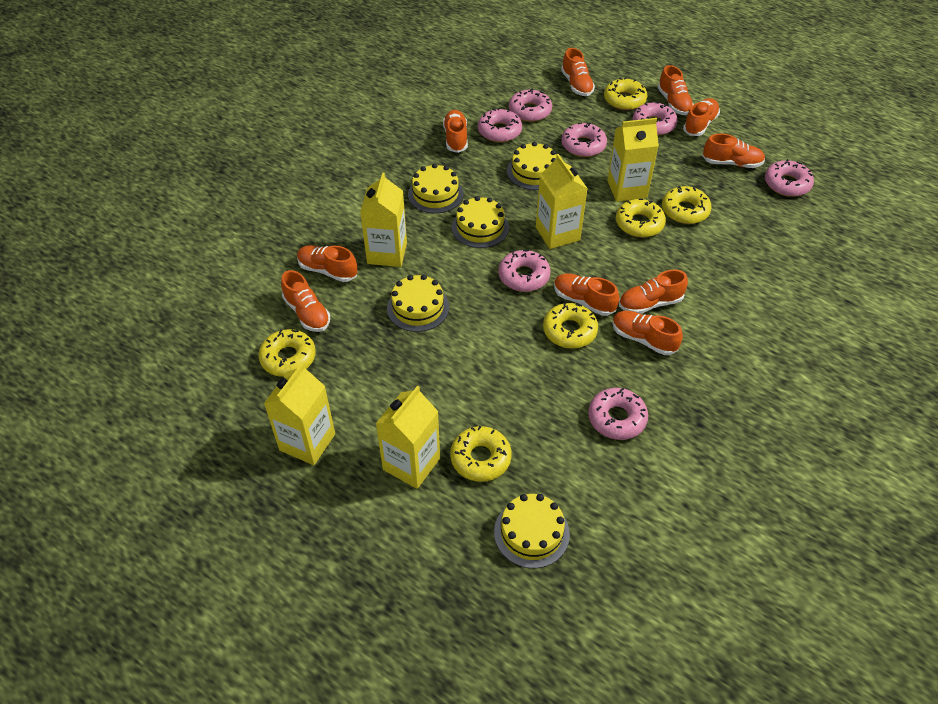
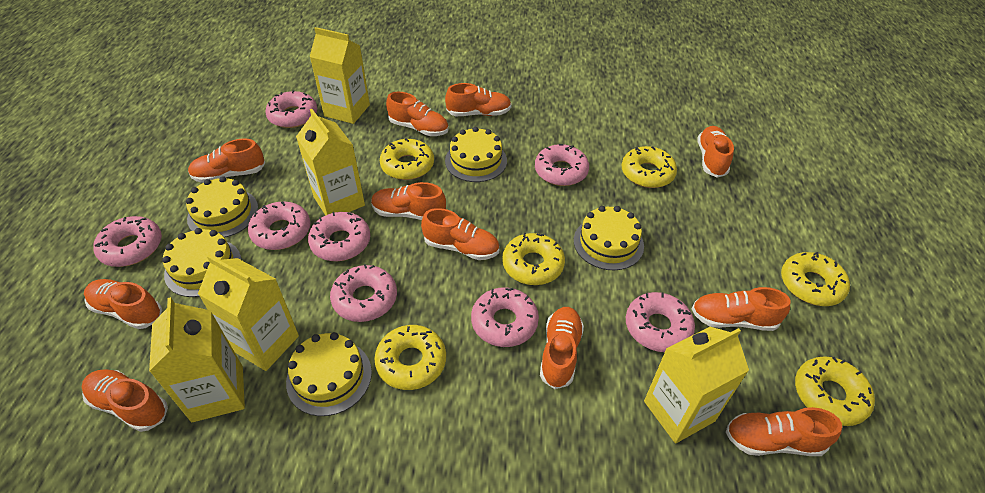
orange shoe: [281,270,330,332] [297,245,357,282] [443,110,468,153] [554,273,619,316] [561,48,595,96] [612,311,683,355] [619,270,688,314] [658,65,694,115] [683,98,720,136] [702,134,765,168] = 10 -> [82,369,168,432] [84,279,162,329] [188,139,265,183] [371,182,446,220] [386,92,449,136] [421,208,499,260] [445,83,512,116] [540,307,584,389] [692,287,791,331] [697,126,734,178] [726,407,842,456] = 11
pink donut: [478,108,522,142] [498,249,551,292] [509,88,552,122] [561,123,607,157] [588,388,648,440] [633,102,678,135] [765,159,814,197] = 7 -> [93,216,162,267] [248,202,310,250] [265,90,317,128] [308,212,370,261] [330,264,397,322] [471,287,539,347] [535,144,589,186] [626,292,695,352] = 8

